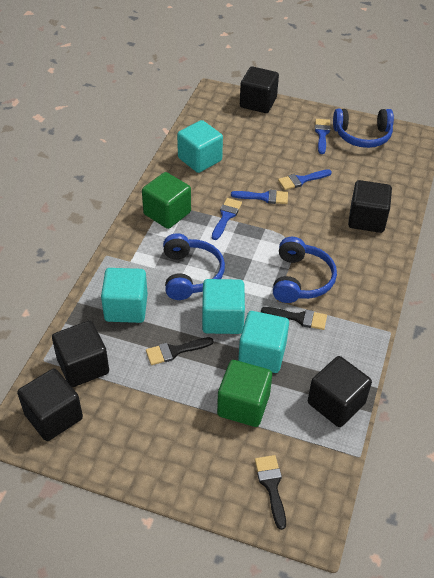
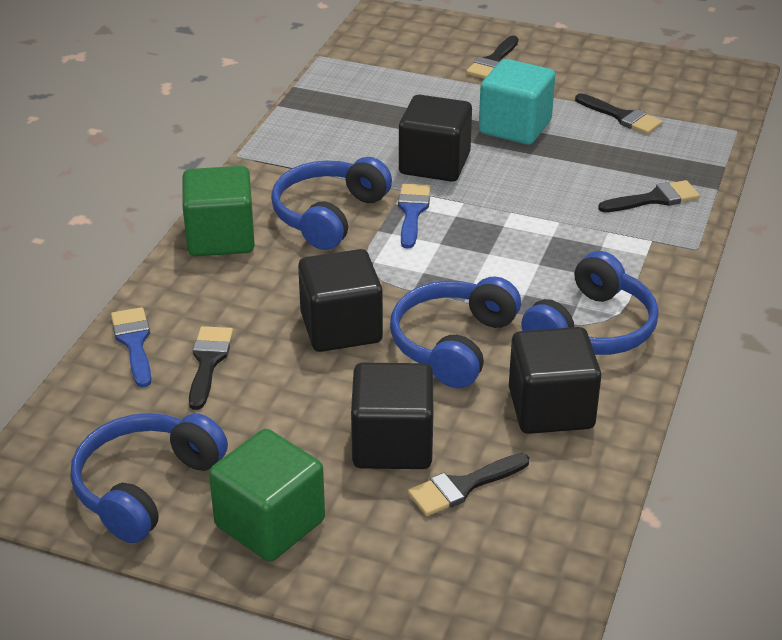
black brush: [146,337,214,365] [255,455,286,530] [261,307,327,330] = 3 -> [189,326,233,410] [408,453,529,516] [466,35,519,79] [575,93,663,134] [598,180,700,212] = 5
black cube: [17,368,83,441] [52,321,109,387] [240,67,279,113] [308,356,372,427] [348,180,392,233] = 5 -> [298,249,383,352] [351,363,433,469] [399,95,472,182] [509,327,602,434] = 4
blue brush: [212,198,242,240] [231,190,288,204] [278,169,332,190] [315,119,331,154] = 4 -> [111,307,151,388] [398,184,431,249] = 2
blue headphones: [163,233,225,300] [273,237,337,303] [333,109,394,148] = 3 -> [71,413,228,543] [271,157,392,250] [390,276,521,388] [521,251,659,355] = 4
turquoise cube: [101,268,148,323] [177,120,223,173] [202,279,245,334] [238,311,289,373] = 4 -> [479,59,555,145] = 1

